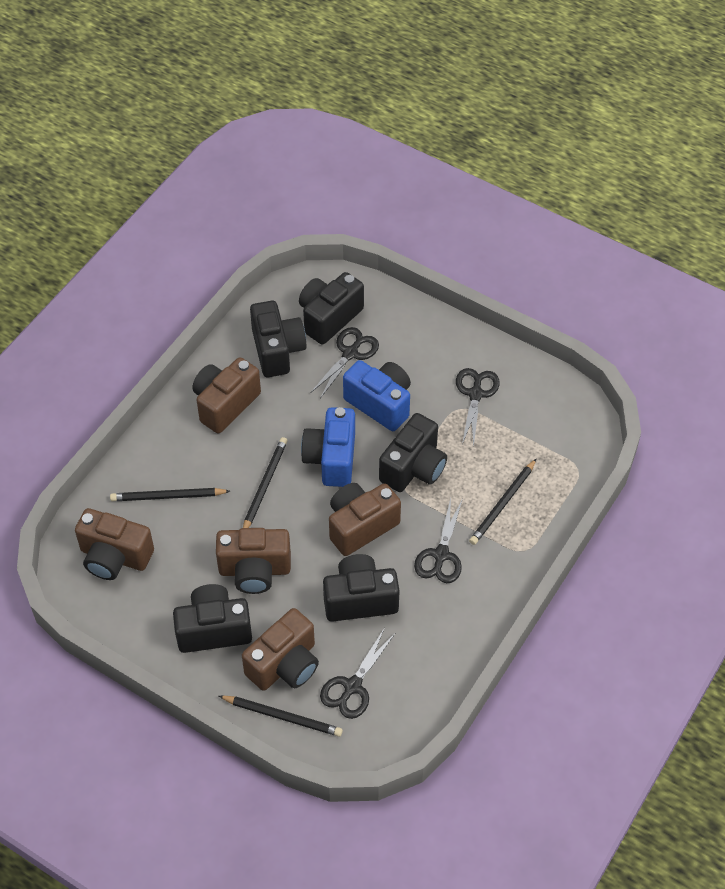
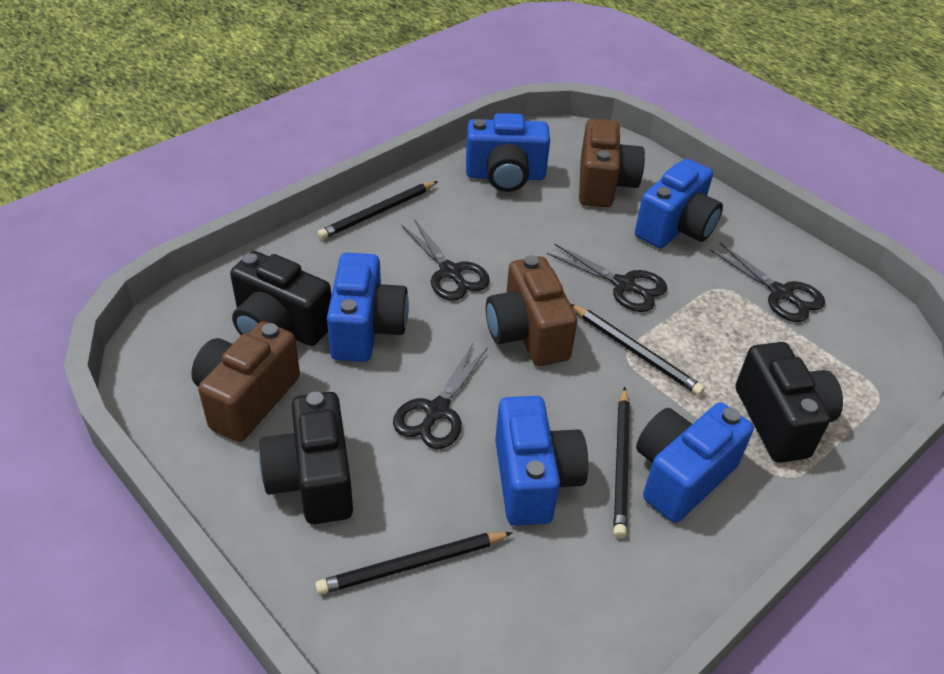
black camera: [173,584,252,653] [250,301,307,377] [299,272,364,345] [323,554,400,622] [379,413,447,492] = 5 -> [230,251,331,346] [259,392,353,524] [736,342,843,463] = 3
blue camera: [301,407,355,487] [343,360,411,431] = 2 -> [327,253,409,362] [466,113,550,192] [495,396,588,526] [635,159,723,249] [636,402,754,523] = 5
brown camera: [75,508,154,580] [193,357,261,433] [216,528,291,594] [242,608,319,691] [329,483,401,556] = 5 -> [191,321,300,442] [486,255,577,366] [579,119,645,207] = 3

